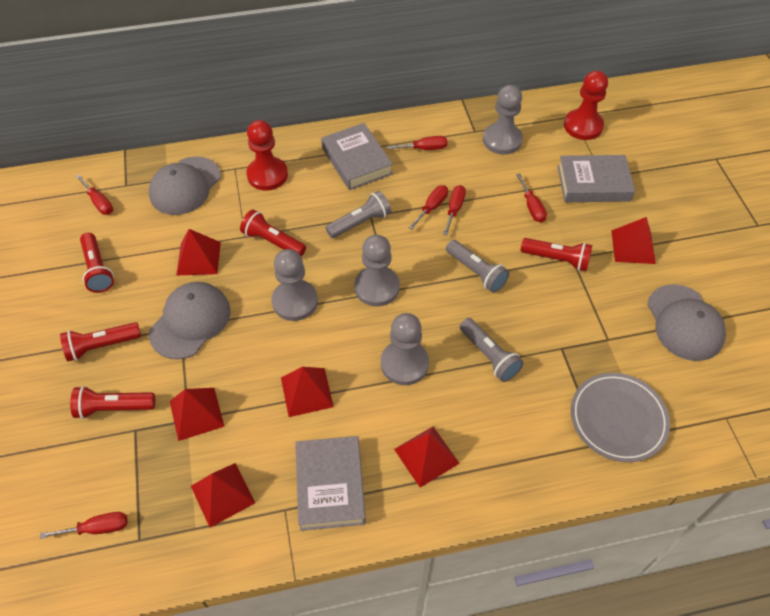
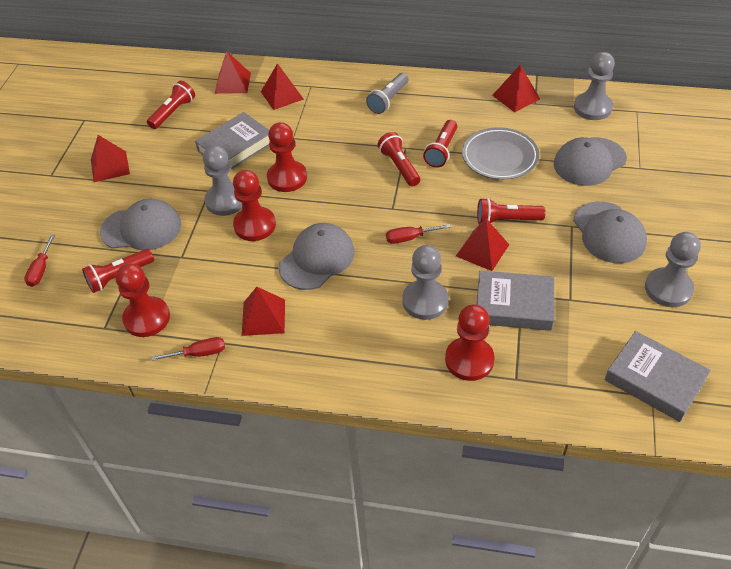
grey cap: [149,156,221,215] [149,282,230,359] [647,284,726,361] = 3 -> [100,199,181,250] [278,223,355,290] [554,137,627,186] [573,201,647,263] = 4
grey flashlight: [325,191,391,238] [446,240,509,293] [460,318,523,382] = 3 -> [366,73,409,114] = 1
red pawn: [246,120,288,191] [564,71,608,140] = 2 -> [115,263,170,337] [233,170,276,241] [267,122,307,192] [445,304,495,381] = 4
red screwdriver: [40,512,128,539] [76,174,113,215] [387,136,447,150] [408,185,448,230] [443,185,466,236] [516,174,547,223] = 6 -> [24,234,55,287] [151,337,225,361] [386,224,450,244] = 3

